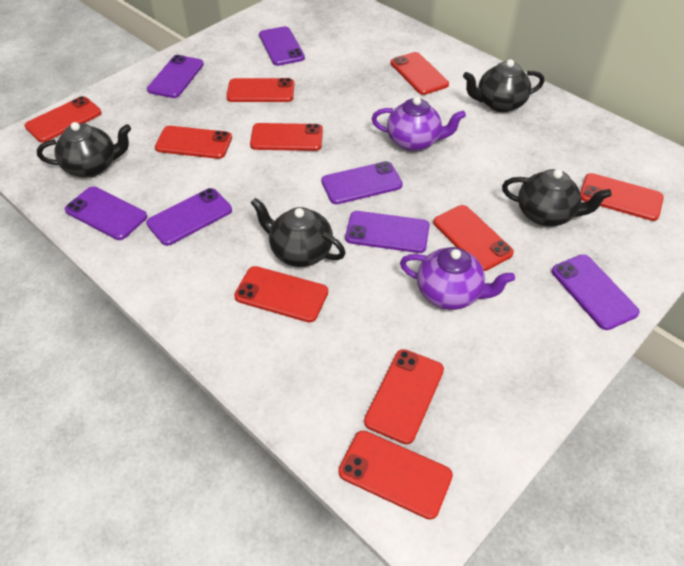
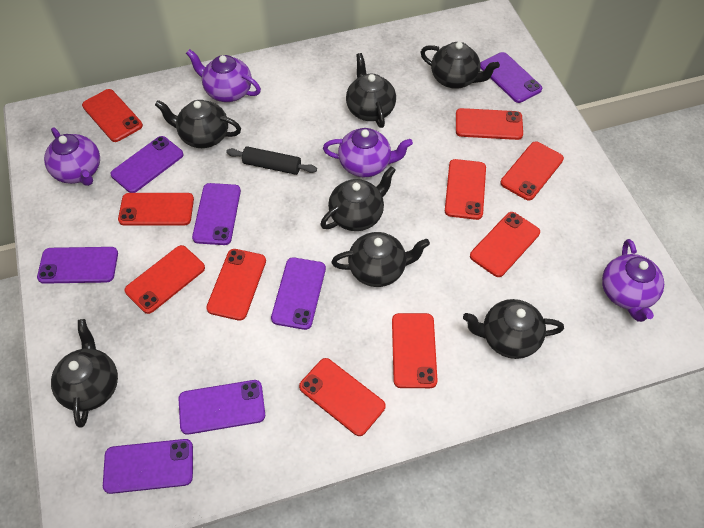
black rolling pin: none = 0 -> [226,146,317,175] = 1
black teapot: [37,122,131,178] [251,198,346,267] [463,59,544,112] [502,169,612,226] = 4 -> [51,319,118,428] [155,100,241,148] [320,166,396,231] [331,232,430,287] [346,53,396,128] [421,42,500,89] [463,299,564,359] = 7
purple teapot: [372,97,466,151] [400,247,515,310] = 2 -> [44,127,100,186] [186,49,261,102] [323,128,413,177] [602,239,664,322] = 4

